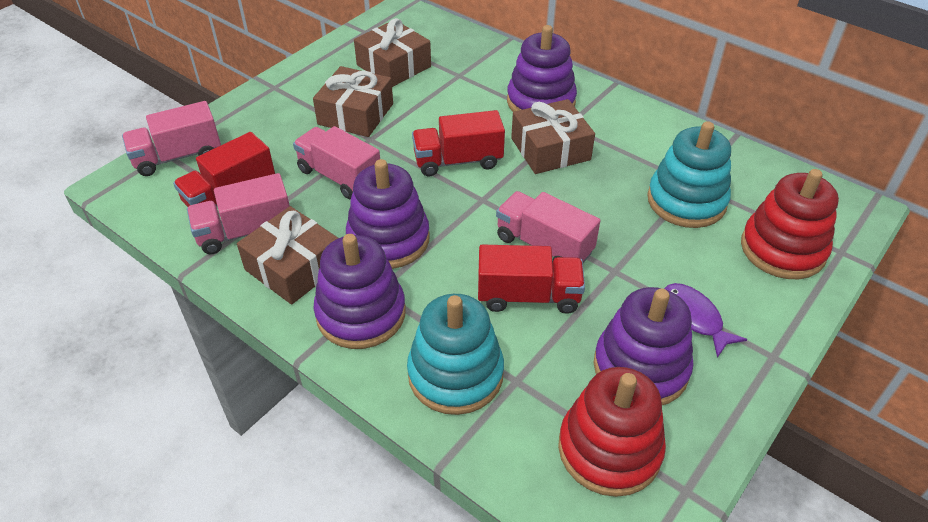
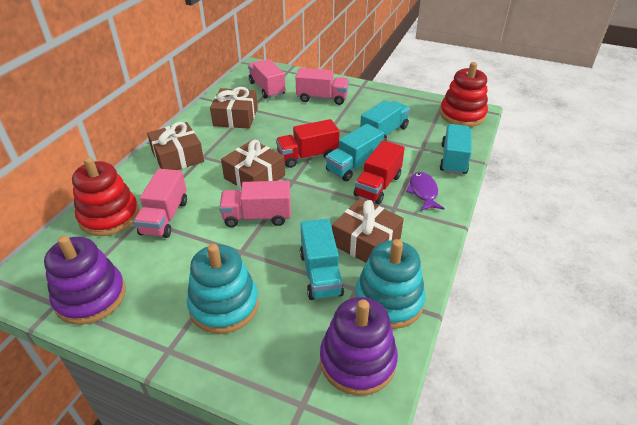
purple stacking toy: [313,234,406,349] [346,159,430,269] [507,25,577,112] [594,287,694,405] = 4 -> [44,235,126,325] [320,297,398,396] = 2
red truck: [173,132,275,207] [412,110,505,176] [478,245,585,314] = 3 -> [276,119,340,168] [354,140,405,204] = 2
turquoise truck: none = 0 -> [300,219,344,300] [325,124,384,181] [360,100,410,141] [440,124,472,175] = 4

